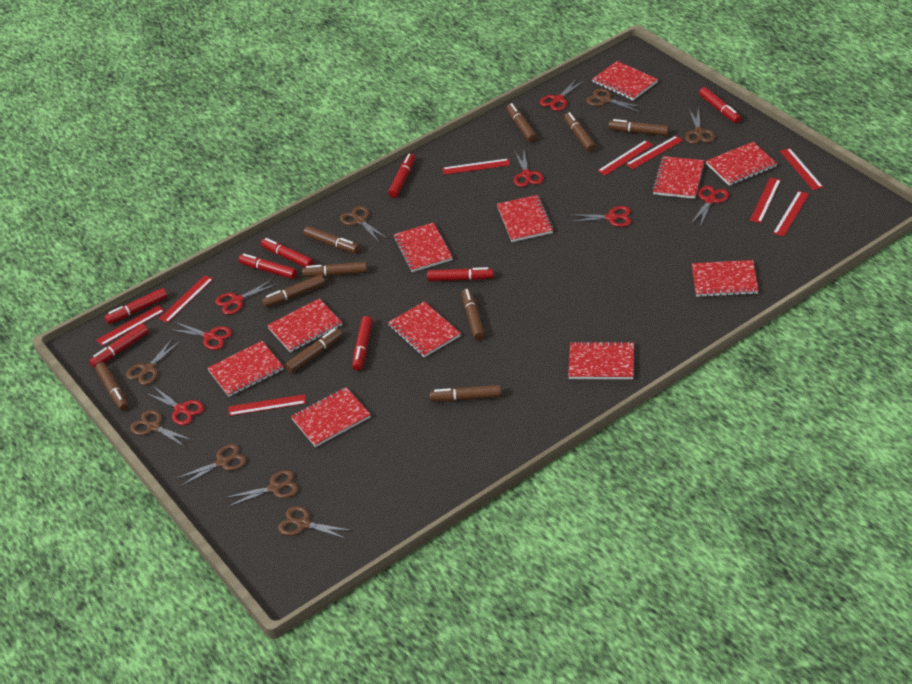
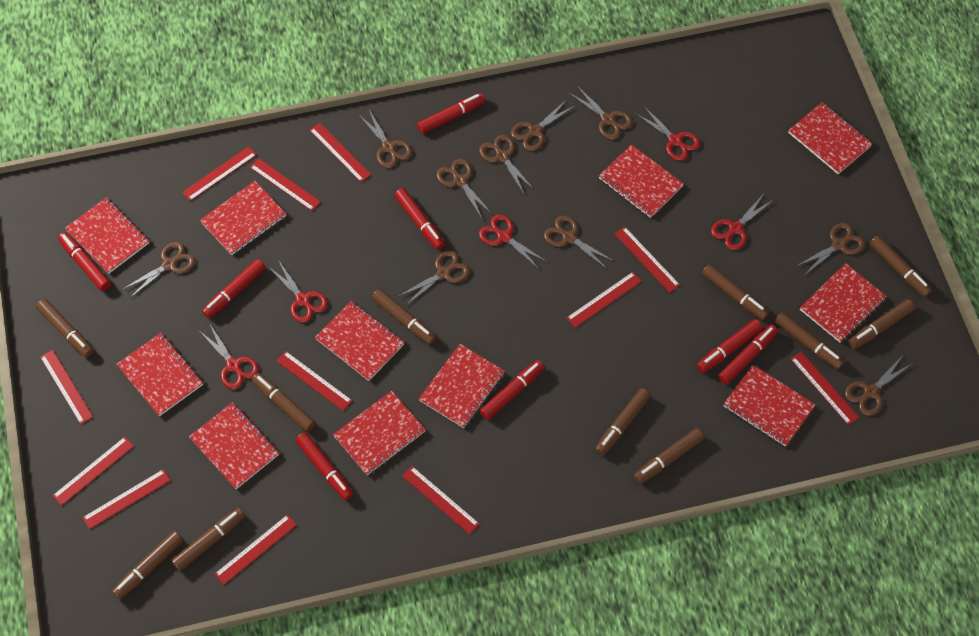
brown marker: [95,362,129,411] [262,275,325,308] [285,328,342,373] [302,262,368,277] [303,226,359,253] [430,385,501,402] [462,288,485,340] [507,103,537,142] [564,112,596,152] [608,119,669,136] = 10 -> [36,299,94,357] [112,531,183,599] [171,508,245,571] [252,373,316,432] [372,289,436,345] [595,388,651,455] [634,428,704,484] [702,264,769,320] [775,312,844,369] [848,299,915,349] [870,235,932,297] = 11
brown scissors: [126,338,180,385] [130,410,192,447] [175,444,246,487] [225,470,299,507] [278,506,352,539] [340,206,388,242] [586,89,642,112] [685,107,715,144] = 8 -> [123,242,195,298] [359,110,412,168] [399,250,470,305] [436,159,492,218] [479,135,534,194] [511,99,575,151] [544,215,614,269] [569,86,633,140] [797,223,865,274] [845,357,913,416] = 10
red ruler: [96,305,164,346] [159,275,213,323] [228,394,306,416] [442,158,510,175] [598,140,653,176] [626,136,683,169] [750,178,781,223] [773,191,809,237] [780,148,823,190] = 9 -> [40,350,93,424] [52,437,134,506] [82,469,171,529] [182,146,257,201] [215,514,297,585] [250,158,321,211] [277,351,352,411] [310,123,371,182] [402,466,480,534] [566,272,642,328] [615,227,680,293] [791,352,859,425] = 12
red scissors: [146,387,204,425] [169,322,232,350] [215,279,277,315] [514,150,544,187] [540,78,585,111] [569,206,631,227] [691,186,729,227] = 7 -> [201,325,259,389] [269,261,328,323] [479,214,547,270] [637,107,700,161] [711,195,773,250] = 5

